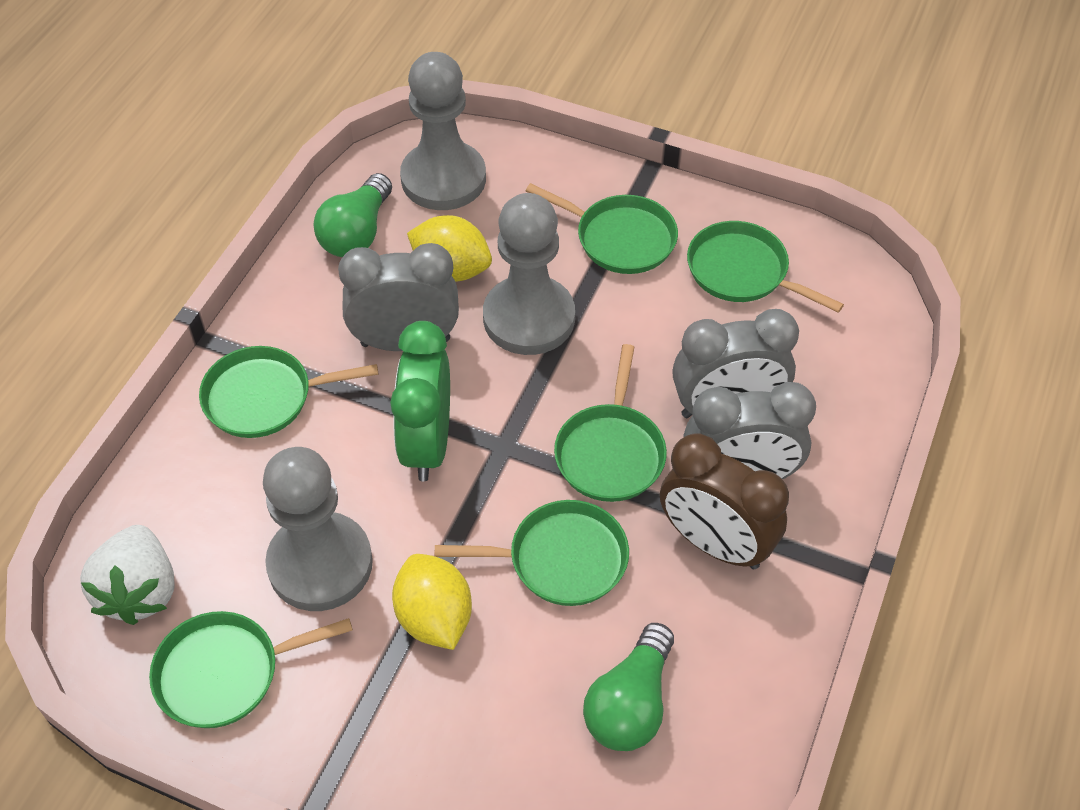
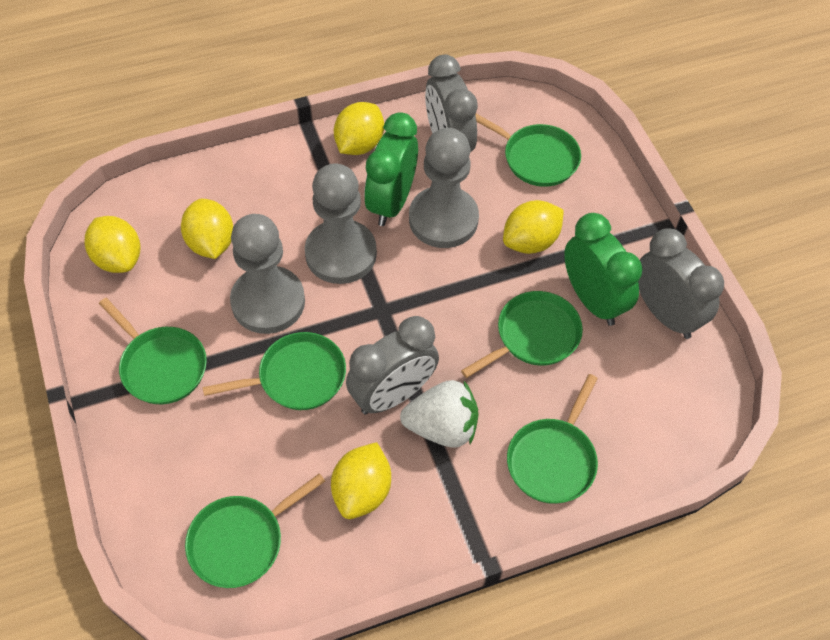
brown clock: [660,433,789,569] = 1 -> none = 0
green clock: [390,321,450,481] = 1 -> [364,112,418,226] [564,213,642,326] = 2
green light bulb: [313,173,392,257] [583,623,674,751] = 2 -> none = 0
yellow lemon: [392,554,472,650] [407,215,492,282] = 2 -> [85,216,140,273] [181,199,233,259] [331,442,391,519] [334,102,384,155] [503,200,564,254] = 5

